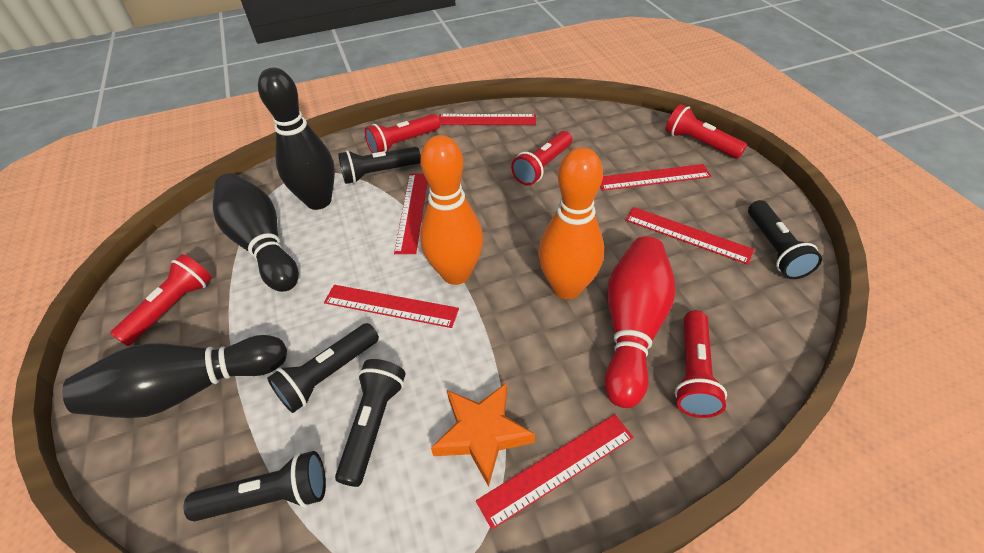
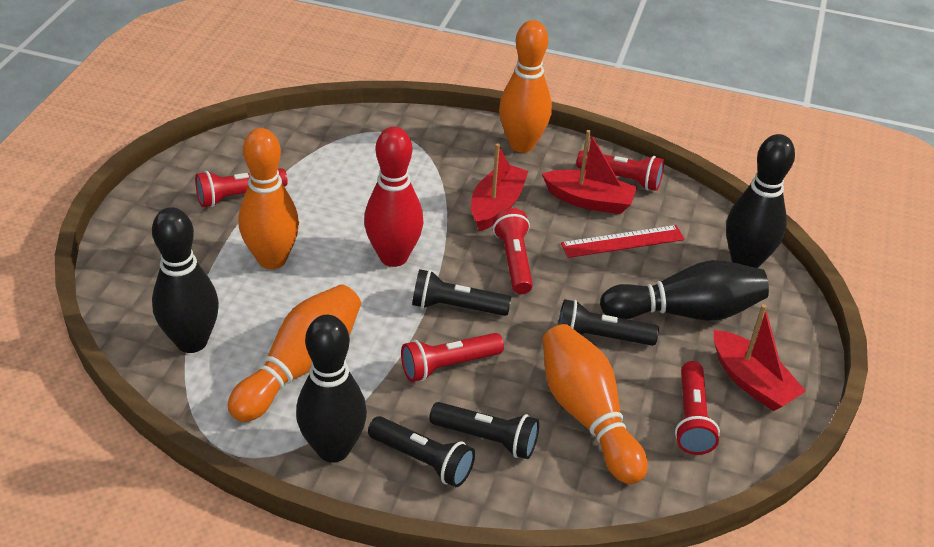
black bowling pin: [62,335,287,418] [213,173,299,292] [258,67,335,210] = 3 -> [152,207,219,353] [296,315,367,463] [600,260,769,321] [726,134,795,268] = 4
black flashlight: [184,451,326,521] [267,323,379,413] [335,359,405,487] [338,147,421,184] [748,200,822,279] = 5 -> [368,416,475,487] [412,269,511,316] [429,402,539,459] [558,299,659,346] = 4
orange bowling pin: [420,135,484,285] [538,147,604,299] = 2 -> [228,284,361,422] [239,128,299,269] [499,20,552,152] [542,324,648,484] = 4
orange star: [431,383,535,487] = 1 -> none = 0
red boat: none = 0 -> [471,144,528,231] [542,130,637,214] [714,304,806,411] = 3
red ruler: [324,285,459,328] [394,174,428,254] [439,114,536,125] [476,414,634,529] [600,164,711,191] [625,207,754,265] = 6 -> [561,225,685,258] = 1

